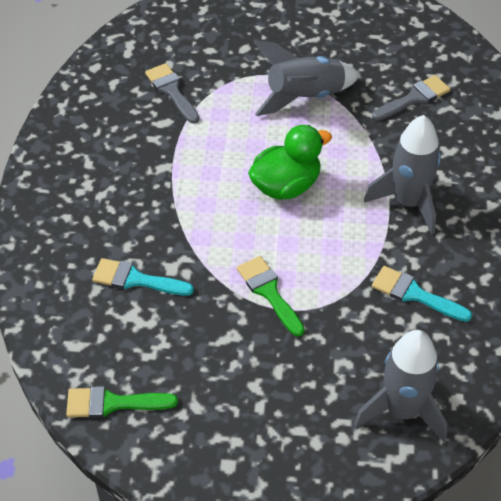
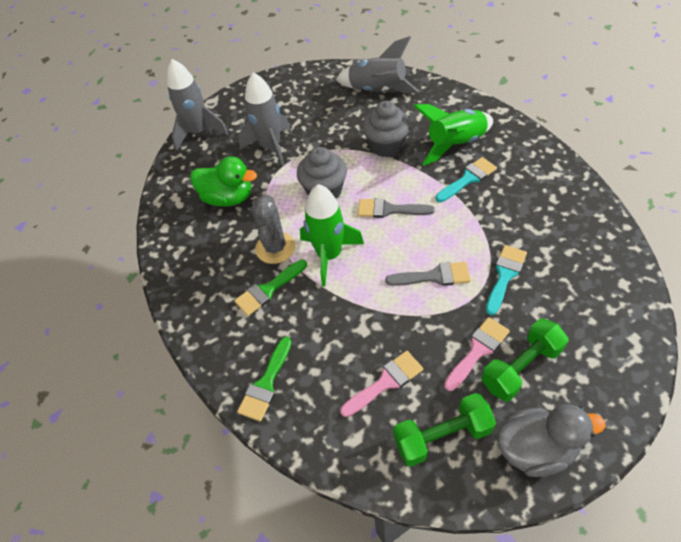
green dumbbell: none = 0 -> [393,393,496,467] [482,318,568,401] = 2
green rocket: none = 0 -> [300,184,364,286] [414,104,493,166] = 2
grey cactus: none = 0 -> [251,195,295,264] = 1
grey cupcake: none = 0 -> [297,147,347,199] [362,101,410,157] = 2
grey duck: none = 0 -> [497,404,606,477] = 1
pink brush: none = 0 -> [340,351,423,417] [444,317,510,391] = 2

